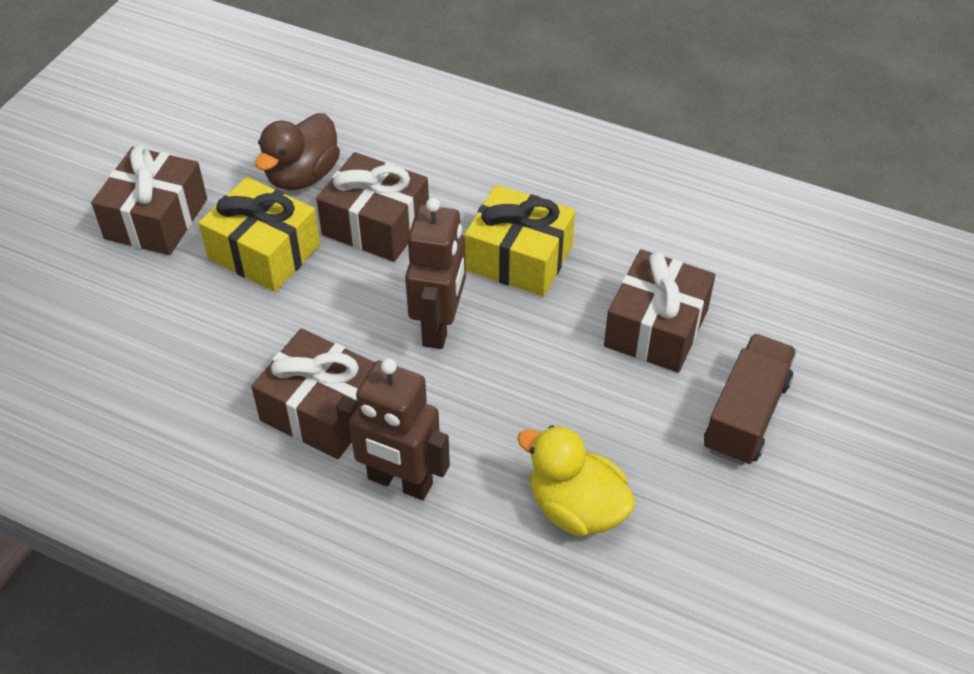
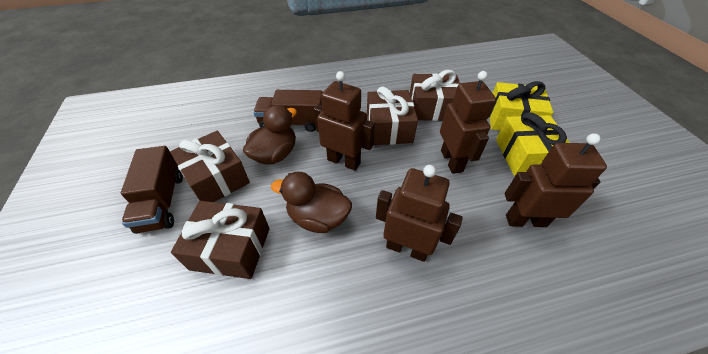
brown duck: [255,113,340,190] = 1 -> [243,105,297,165] [271,172,352,233] = 2
brown robot: [336,359,450,500] [405,198,466,349] = 2 -> [314,71,375,171] [376,165,463,262] [440,71,496,174] [505,133,607,227] = 4
brown truck: [704,334,797,465] = 1 -> [121,146,183,234] [253,90,323,132] = 2
yellow duck: [517,425,636,536] = 1 -> none = 0

